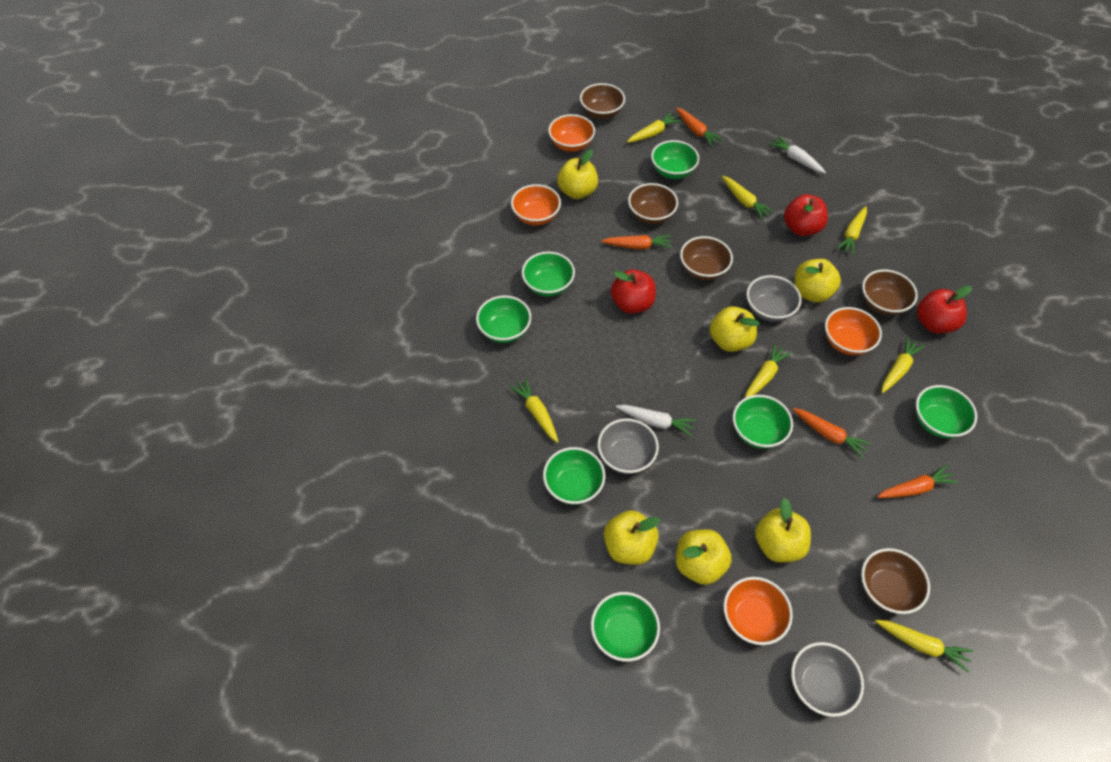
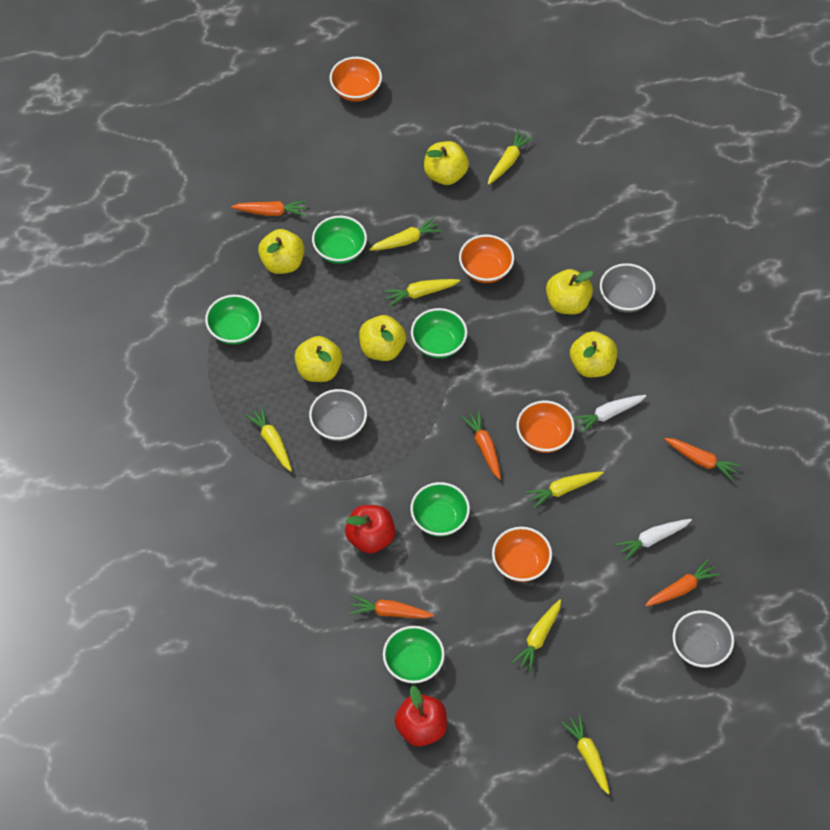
brown bowl: [580,83,625,119] [628,183,678,224] [680,236,733,280] [861,548,930,614] [862,269,918,315] = 5 -> none = 0
green bowl: [476,296,531,343] [522,252,575,297] [543,447,605,505] [591,592,660,662] [651,140,699,179] [733,395,793,449] [916,385,977,438] = 7 -> [205,295,262,345] [312,216,367,264] [383,626,445,684] [410,482,470,536] [411,308,467,358] = 5
orange carrot: [601,235,672,249] [676,107,723,147] [792,408,872,459] [877,465,959,498] = 4 -> [231,201,306,216] [350,596,434,619] [461,410,501,480] [645,559,720,606] [664,438,741,481] = 5
red apple: [611,269,656,314] [784,194,828,236] [917,286,972,333] = 3 -> [345,505,395,554] [395,686,447,747] = 2

